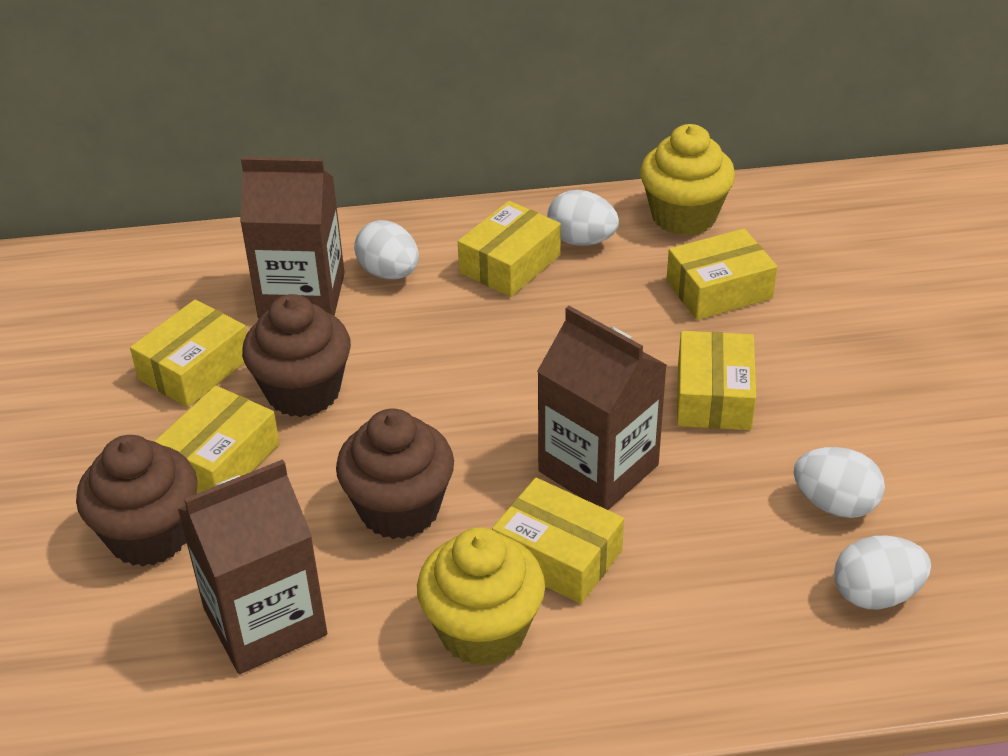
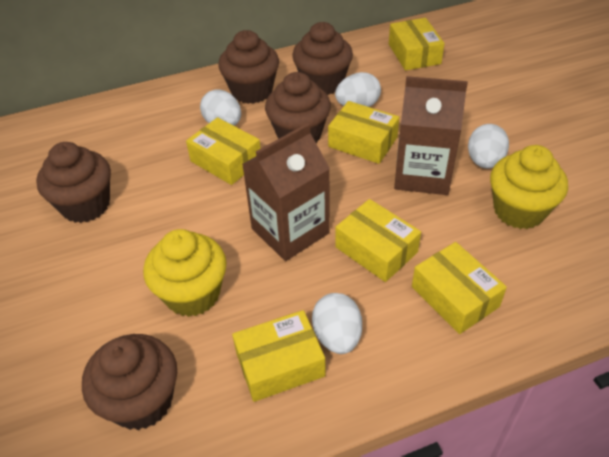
brown carton: [178,459,327,674] [240,157,345,318] [537,306,667,510] = 3 -> [242,123,330,261] [394,76,468,195] = 2
brown cupcake: [76,435,198,567] [242,294,351,417] [336,409,454,539] = 3 -> [36,142,111,223] [82,334,177,430] [218,30,279,104] [265,72,331,143] [292,22,353,95] = 5

